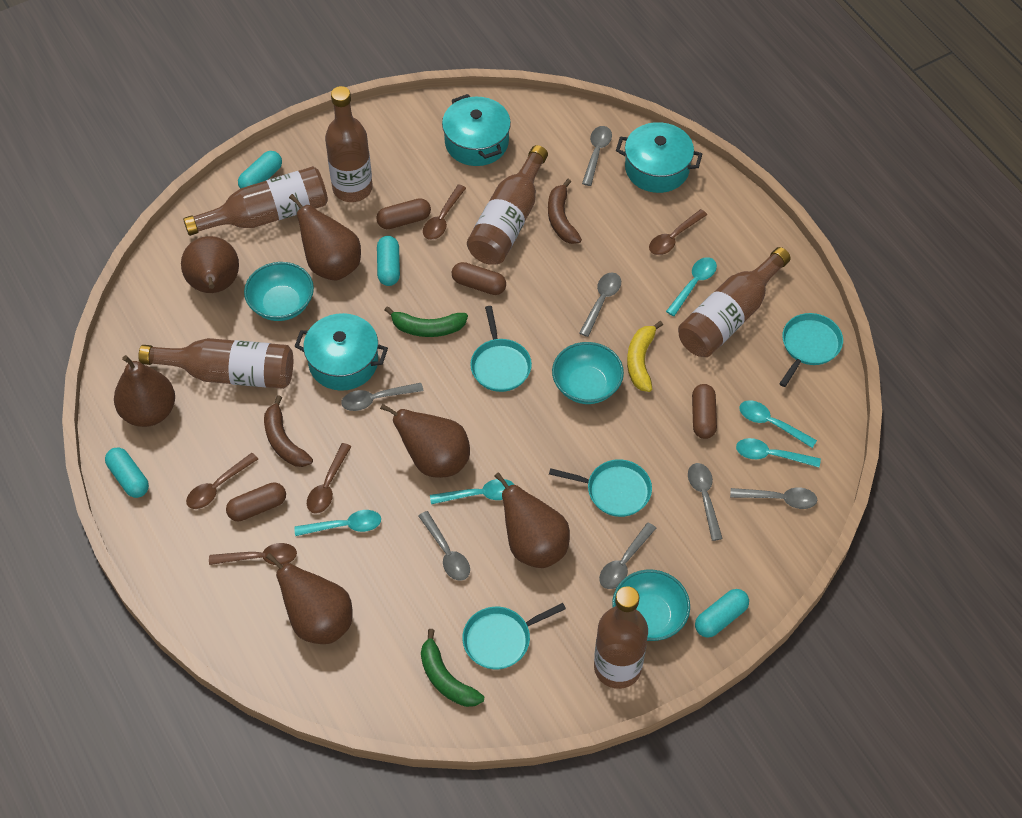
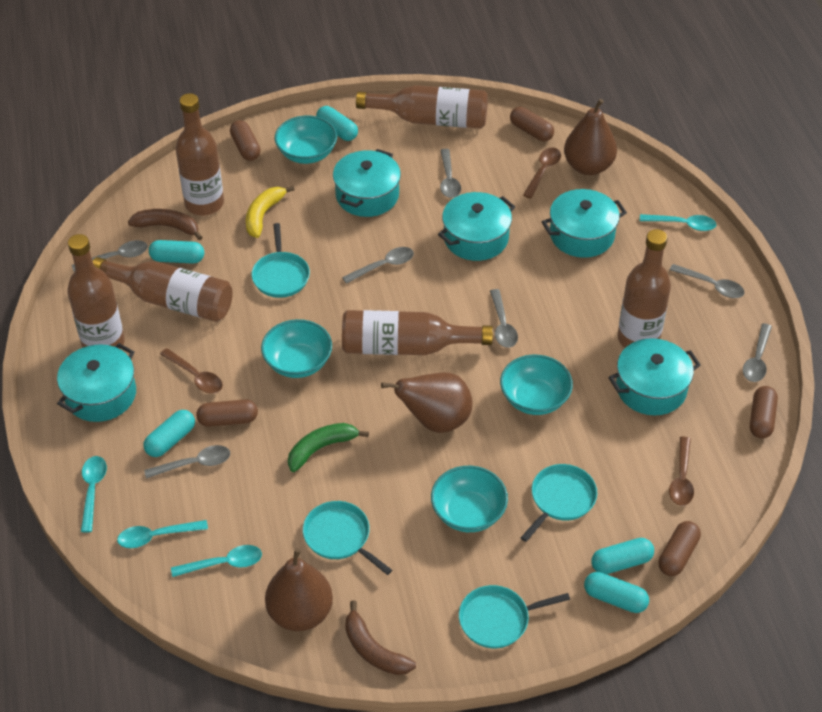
brown capsule: [226,482,286,521] [376,198,431,229] [452,262,506,295] [692,384,717,439] = 4 -> [196,399,258,427] [230,120,261,161] [510,107,554,141] [659,521,701,576] [750,386,778,439] = 5
brown pear: [114,355,175,427] [181,236,239,293] [266,553,352,644] [289,194,361,281] [380,404,470,478] [494,472,570,568] = 6 -> [265,548,333,631] [381,372,473,433] [564,99,617,175] = 3
brown spoon: [186,453,258,509] [209,543,297,565] [307,443,352,514] [423,184,466,240] [649,209,707,255] = 5 -> [160,348,223,394] [523,148,561,198] [669,437,694,506] = 3
green banana: [385,306,468,337] [421,629,484,707] = 2 -> [288,423,369,472] = 1
turquoise bowl: [244,262,314,321] [552,342,624,404] [612,570,690,641] = 3 -> [261,319,332,378] [275,116,337,164] [431,466,508,532] [500,355,573,415] = 4
turquoise capsule: [105,448,149,498] [238,151,282,188] [377,236,400,286] [695,589,749,638] = 4 -> [144,410,195,457] [149,240,204,264] [316,106,358,141] [584,572,649,613] [591,538,654,574] = 5
turquoise pot: [294,313,388,391] [442,94,511,166] [616,122,702,193] = 3 -> [57,343,136,422] [333,149,401,217] [438,192,515,261] [542,189,627,258] [608,338,701,415] = 5
turquoise spoon: [294,510,381,536] [430,479,515,504] [666,257,717,316] [736,438,821,467] [739,400,817,448] = 5 -> [81,456,107,532] [117,520,208,548] [171,545,262,577] [640,214,716,231] = 4

